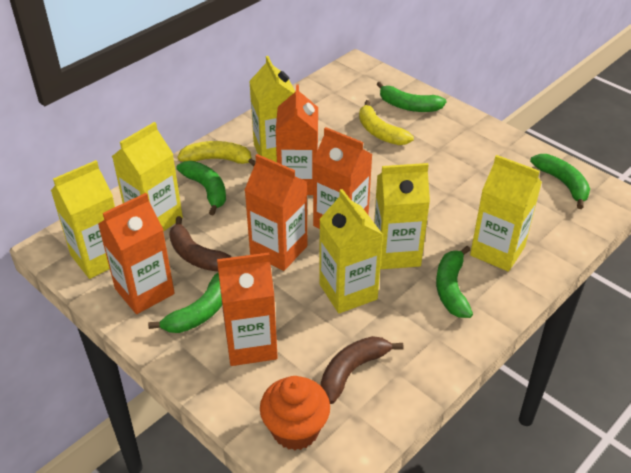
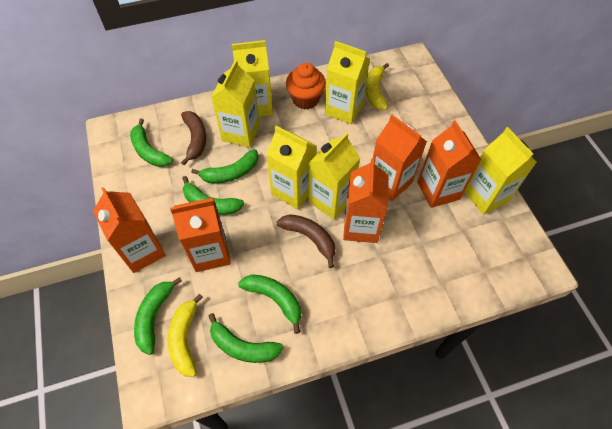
green banana: [148,273,222,333] [177,161,226,215] [377,82,447,112] [436,246,473,318] [530,154,590,209] = 5 -> [130,119,173,167] [134,277,182,355] [182,176,244,215] [191,149,259,183] [208,313,284,363] [238,274,301,334] = 6

